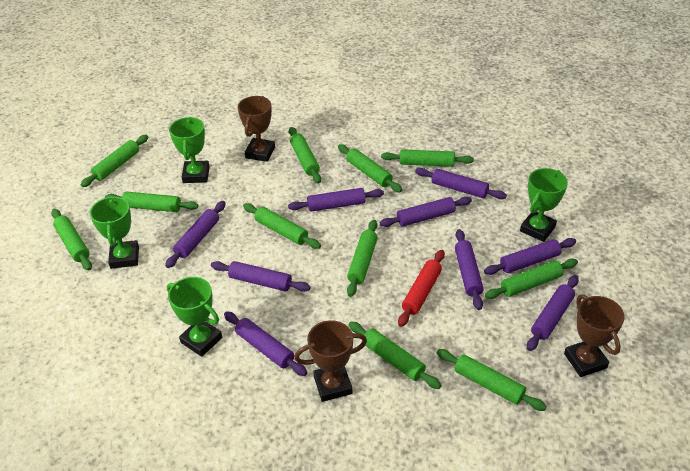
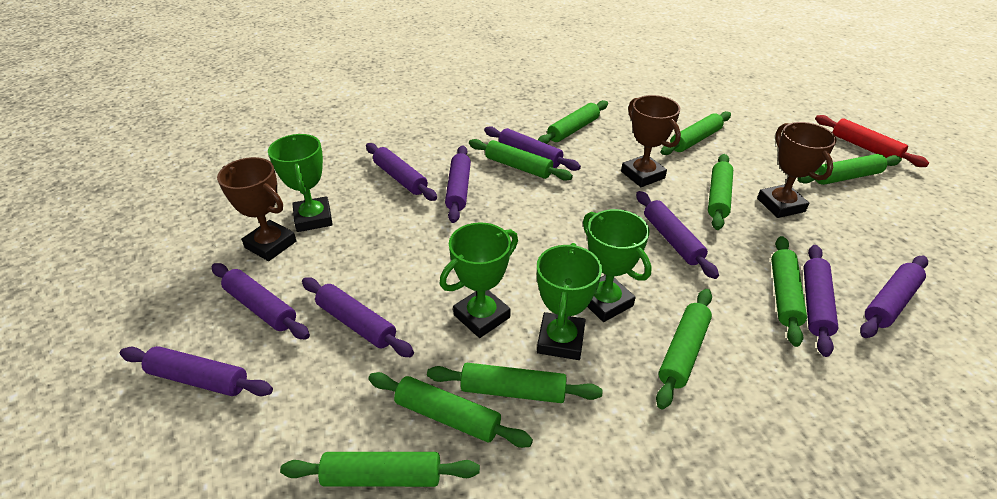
green rolling pin: [51,209,92,270] [80,135,148,187] [105,192,198,212] [243,203,321,249] [289,127,321,184] [338,144,402,192] [347,220,378,297] [349,321,442,389] [381,149,474,167] [436,349,547,411] [485,259,578,299] = 11 -> [280,452,480,487] [368,372,533,448] [427,363,603,403] [469,139,573,181] [538,100,608,144] [656,289,712,409] [661,111,731,155] [708,154,733,230] [771,236,807,347] [798,154,902,185] = 10

